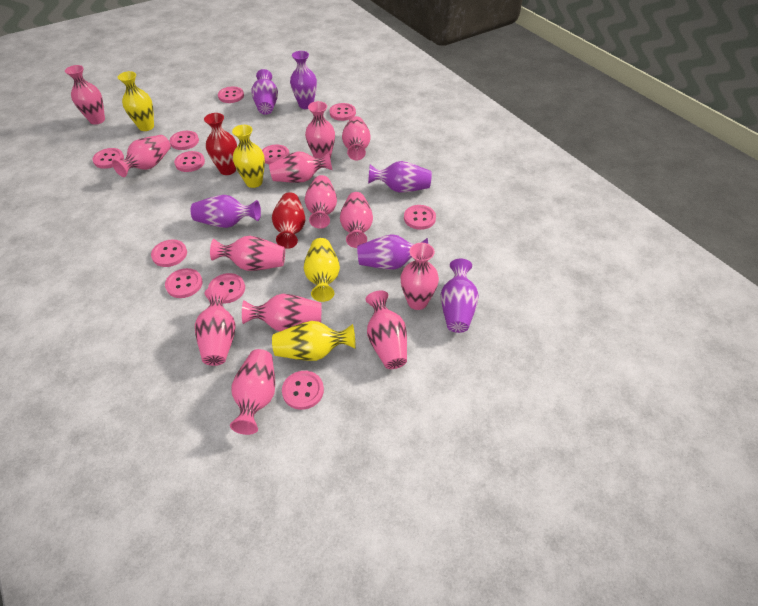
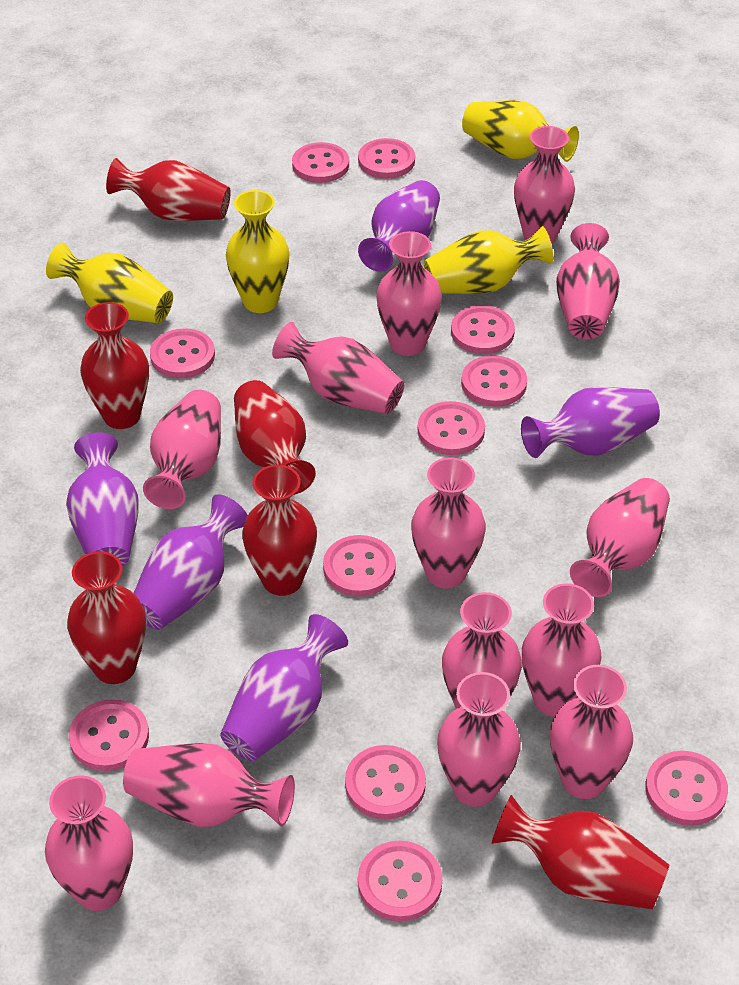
purple vase: [190,195,261,228] [251,69,278,115] [290,51,317,109] [357,234,428,270] [368,161,432,193] [441,259,479,333] = 6 -> [66,432,139,567] [134,494,248,630] [220,614,348,761] [358,180,440,272] [521,387,660,458] = 5
red vase: [204,113,237,175] [272,192,305,249] = 2 -> [67,551,146,684] [80,302,149,429] [106,158,231,221] [234,380,316,495] [242,465,317,596] [492,795,669,909] = 6

